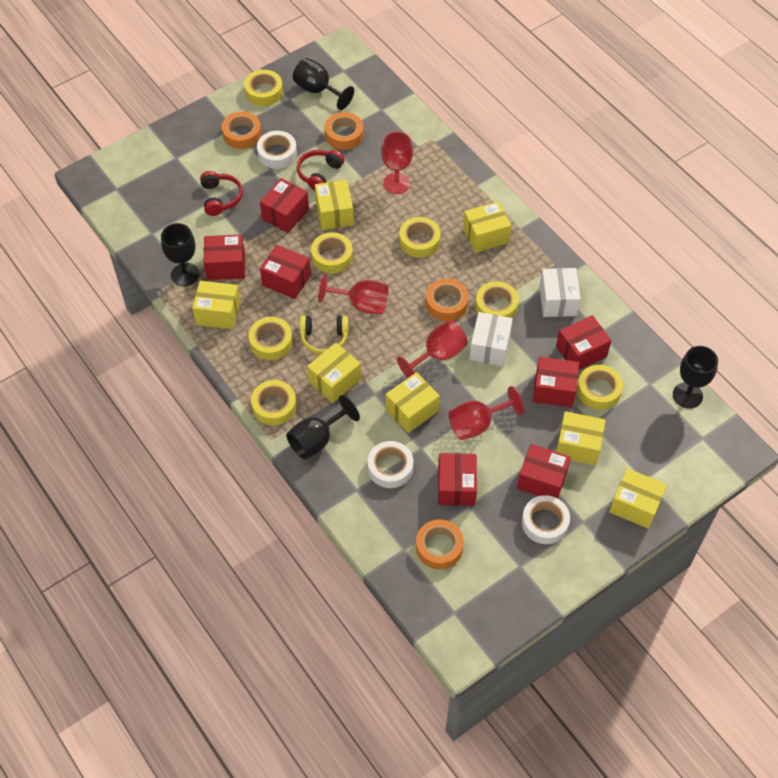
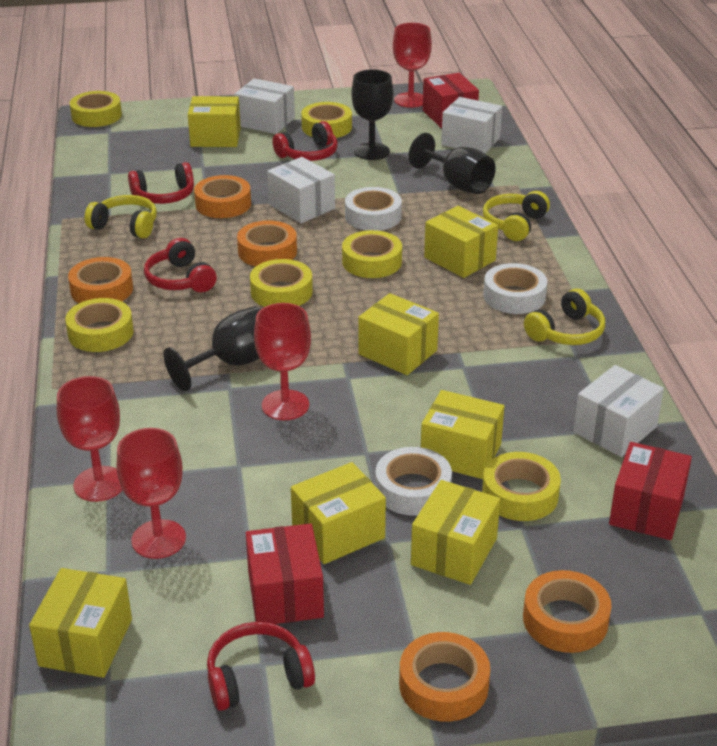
black goblet: [161,223,199,286] [286,395,360,459] [293,58,354,110] [673,346,718,409] = 4 -> [163,306,261,391] [352,69,393,160] [409,133,496,194] = 3
orange tape: [222,112,261,149] [325,112,364,150] [416,520,464,569] [426,279,469,321] = 4 -> [68,257,133,303] [194,175,251,218] [237,220,297,266] [399,632,490,722] [523,570,612,653] = 5
red box: [204,235,245,280] [260,178,309,233] [260,245,311,299] [438,453,477,506] [517,444,571,498] [533,357,579,408] [556,315,611,370] = 7 -> [246,523,324,624] [423,73,479,128] [609,442,692,540] = 3
red headphones: [200,171,243,216] [297,150,345,191] = 2 -> [128,162,194,204] [144,238,216,292] [207,622,315,711] [273,121,338,161] = 4
white box: [469,312,513,366] [539,268,581,317] = 2 -> [234,78,295,134] [267,157,335,223] [441,97,502,153] [573,365,664,457] = 4
yellow headphones: [300,316,349,354] = 1 -> [84,195,157,239] [483,191,550,241] [524,289,605,345] = 3
yellow tape: [244,70,283,106] [249,317,293,360] [251,380,297,425] [311,232,353,273] [399,217,441,258] [475,281,519,318] [577,365,623,410] = 7 -> [65,298,134,352] [70,91,122,127] [250,259,313,307] [301,102,352,138] [342,230,402,278] [482,452,561,521] = 6

